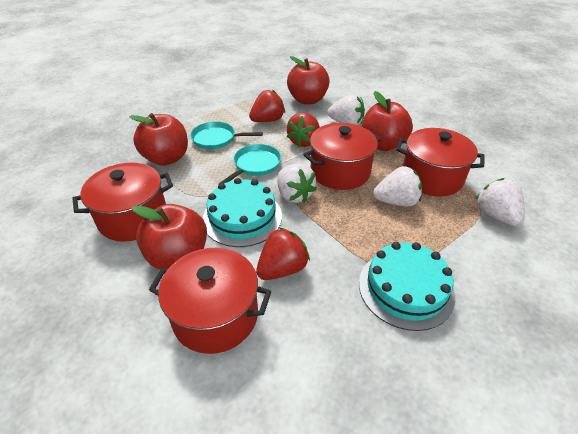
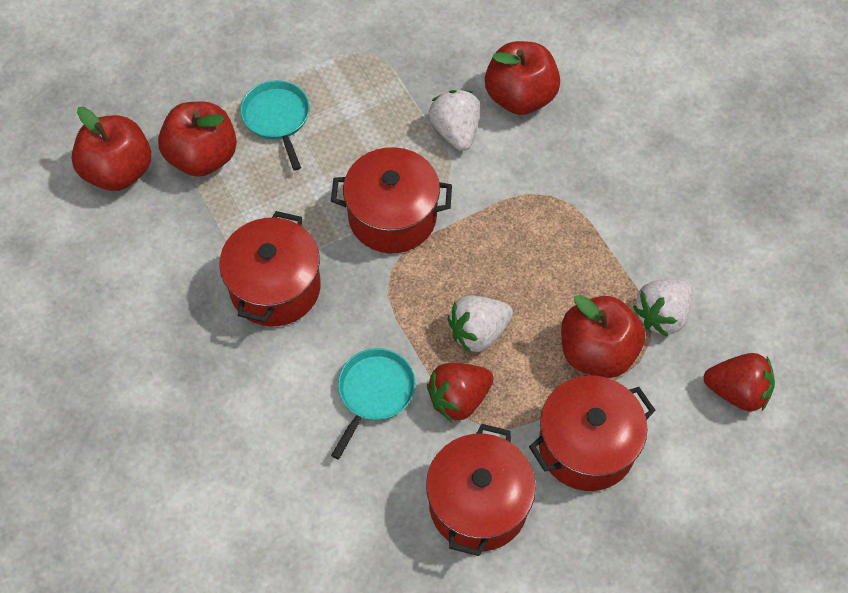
red strawberry: [249,90,285,122] [256,228,310,280] [287,112,320,147] = 3 -> [427,363,494,422] [704,353,775,412] = 2
turquoise cake: [203,178,282,247] [359,242,455,331] = 2 -> none = 0
white strawberry: [277,163,317,203] [328,94,365,125] [373,166,422,206] [475,178,525,226] = 4 -> [429,90,480,151] [448,295,513,353] [633,279,693,337] = 3

